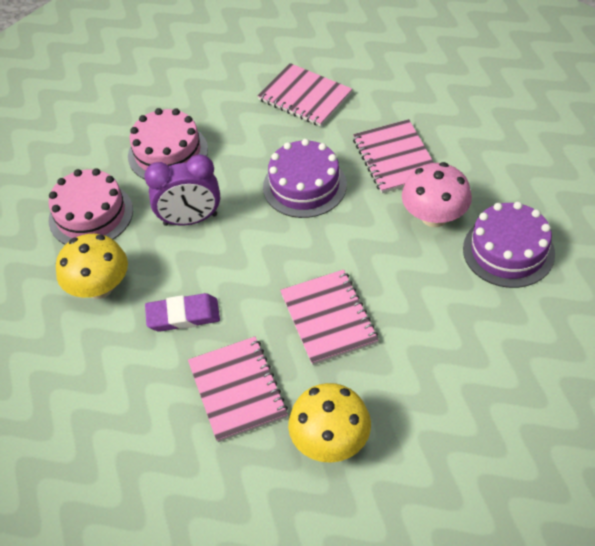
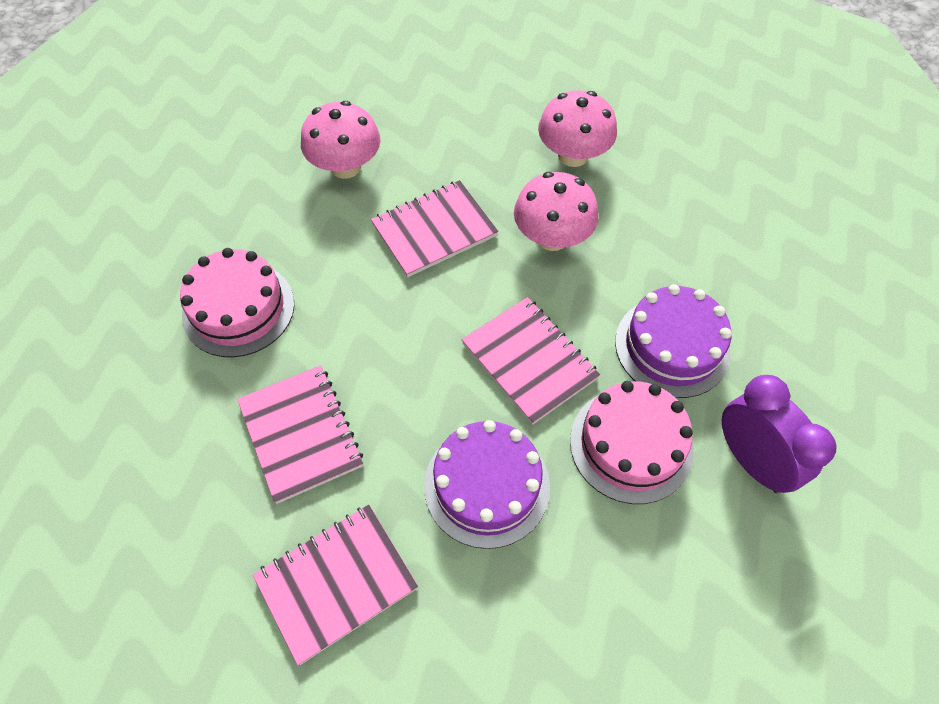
pink mushroom: [402,162,472,227] = 1 -> [301,101,380,179] [514,172,599,251] [538,91,617,167] = 3
purple eraser: [145,293,220,332] = 1 -> none = 0
yellow mushroom: [56,234,128,299] [288,383,371,463] = 2 -> none = 0

